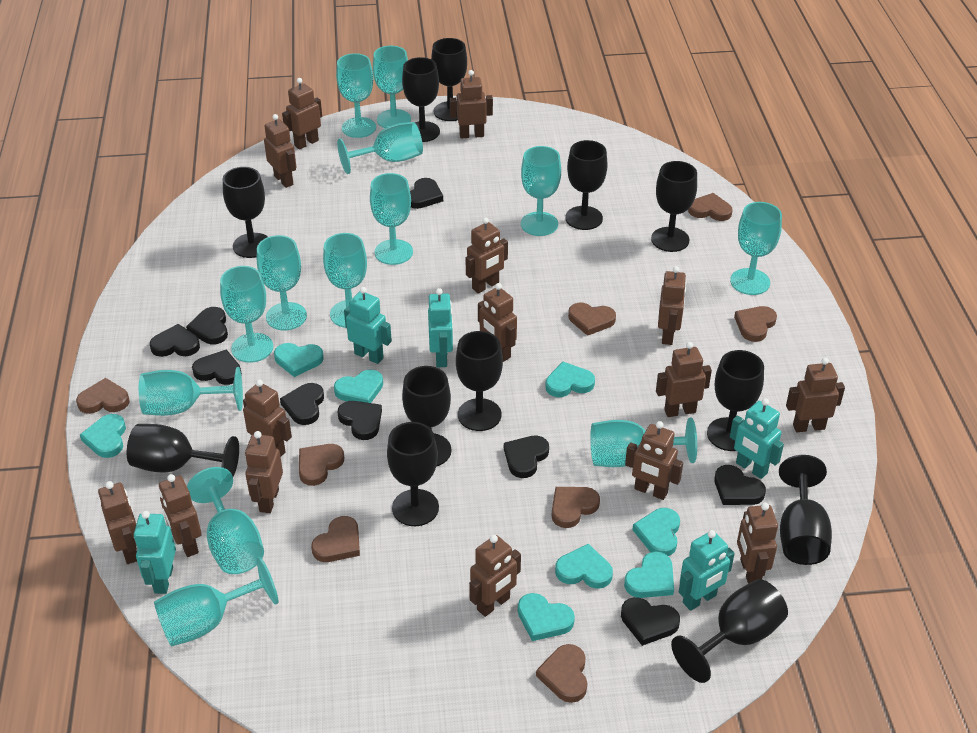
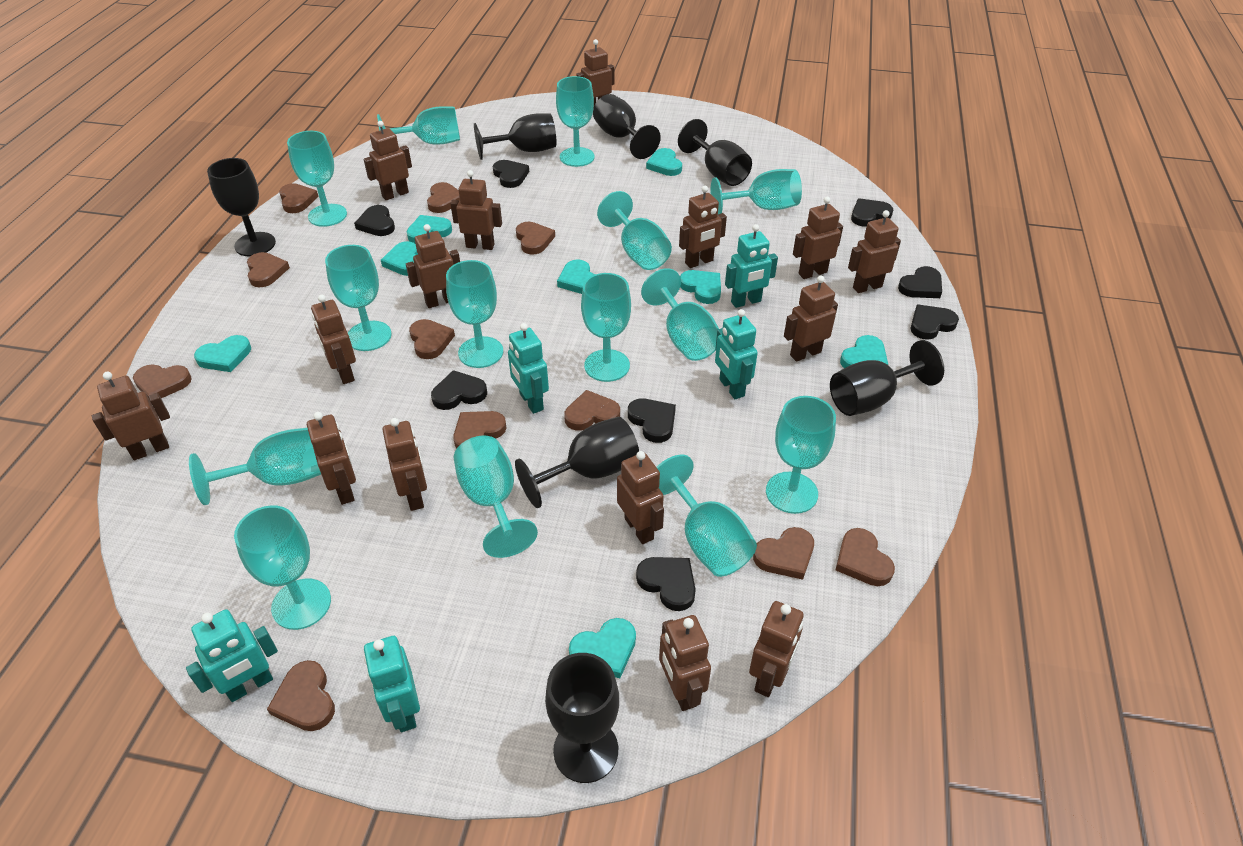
black goblet: [127,424,239,476] [223,167,268,258] [387,422,439,526] [402,57,440,142] [402,366,452,467] [431,38,467,121] [456,331,503,431] [565,140,608,230] [651,161,697,252] [671,579,788,683] [707,350,764,451] [779,455,832,565] = 12 -> [207,158,276,257] [474,113,556,160] [515,417,639,508] [545,653,619,783] [593,94,661,159] [678,119,752,186] [830,340,944,416] = 7
black heart: [150,324,200,357] [186,307,228,344] [192,349,242,385] [280,383,324,425] [338,401,382,440] [410,178,443,209] [504,435,549,478] [621,597,680,646] [714,465,766,505] = 9 -> [354,205,395,236] [431,370,487,410] [493,160,529,188] [628,399,676,443] [636,557,696,611] [851,198,893,227] [898,266,942,298] [911,304,959,340] = 8
brown heart: [76,378,130,414] [299,444,344,486] [311,516,360,562] [536,644,587,703] [552,487,600,528] [568,303,616,336] [688,193,733,221] [734,306,777,342] = 8 -> [133,365,192,400] [247,252,290,287] [267,660,335,731] [279,183,319,213] [409,319,455,359] [427,182,460,213] [453,411,507,449] [516,222,555,255] [564,390,620,431] [753,527,814,580] [836,528,895,586] = 11
turquoise goblet: [139,367,243,416] [154,557,278,647] [187,467,264,574] [220,266,273,363] [257,235,307,330] [323,233,367,328] [336,53,376,138] [337,122,423,174] [370,173,413,265] [373,46,411,128] [521,146,561,236] [590,418,697,467] [730,202,782,295] = 13 -> [189,428,321,505] [234,505,331,630] [287,131,347,227] [325,245,392,351] [377,106,460,144] [446,260,503,368] [454,435,538,558] [556,76,595,167] [581,273,631,382] [597,191,672,270] [641,268,719,361] [656,454,757,577] [710,169,802,214] [766,396,836,514] = 14

